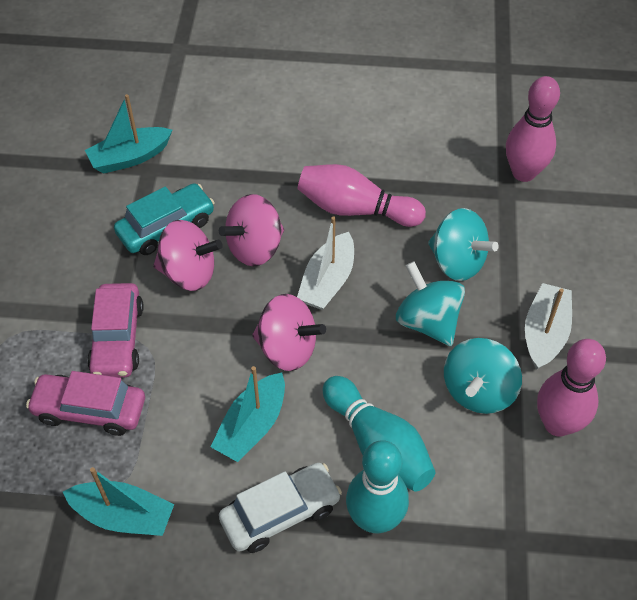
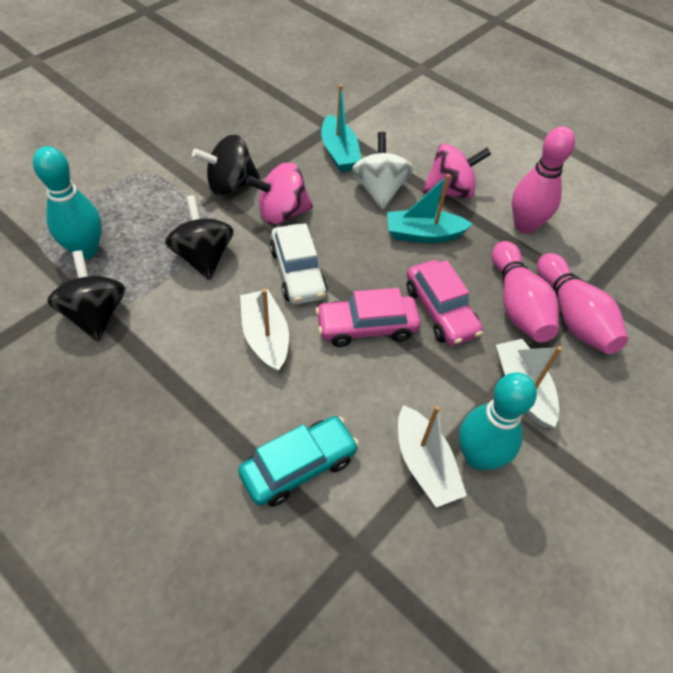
black spinning top: none = 0 -> [47,250,125,342] [165,195,234,280] [192,135,260,196] = 3
pink spinning top: [153,220,223,291] [219,194,284,266] [252,294,326,371] = 3 -> [246,162,313,225] [422,144,491,199] = 2
turquoise boat: [63,467,174,536] [85,94,172,174] [211,366,285,462] = 3 -> [321,85,361,172] [387,174,472,243] = 2
turquoise spinning top: [396,261,465,346] [428,208,499,281] [444,338,522,414] = 3 -> none = 0
white boat: [297,216,354,310] [525,283,572,370] = 2 -> [240,289,289,372] [398,405,467,507] [496,339,562,428] = 3
white spinning top: none = 0 -> [351,132,413,210] = 1

